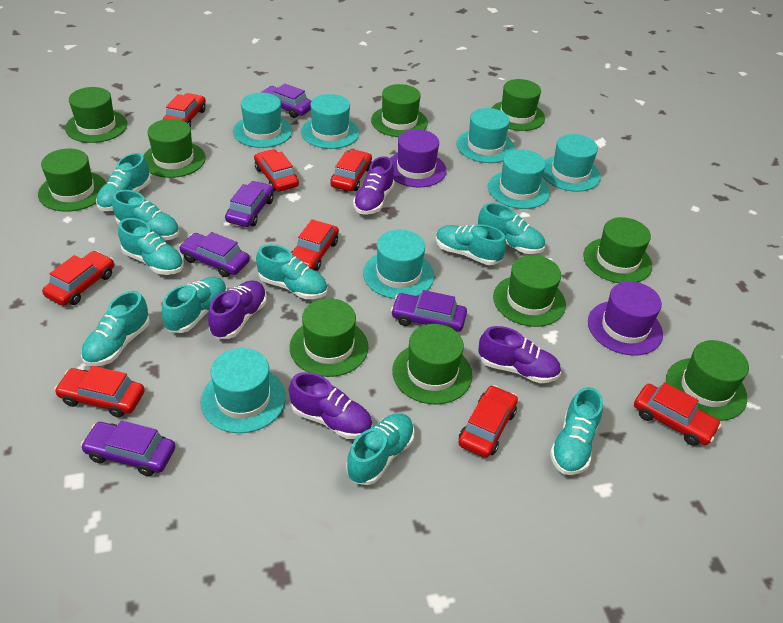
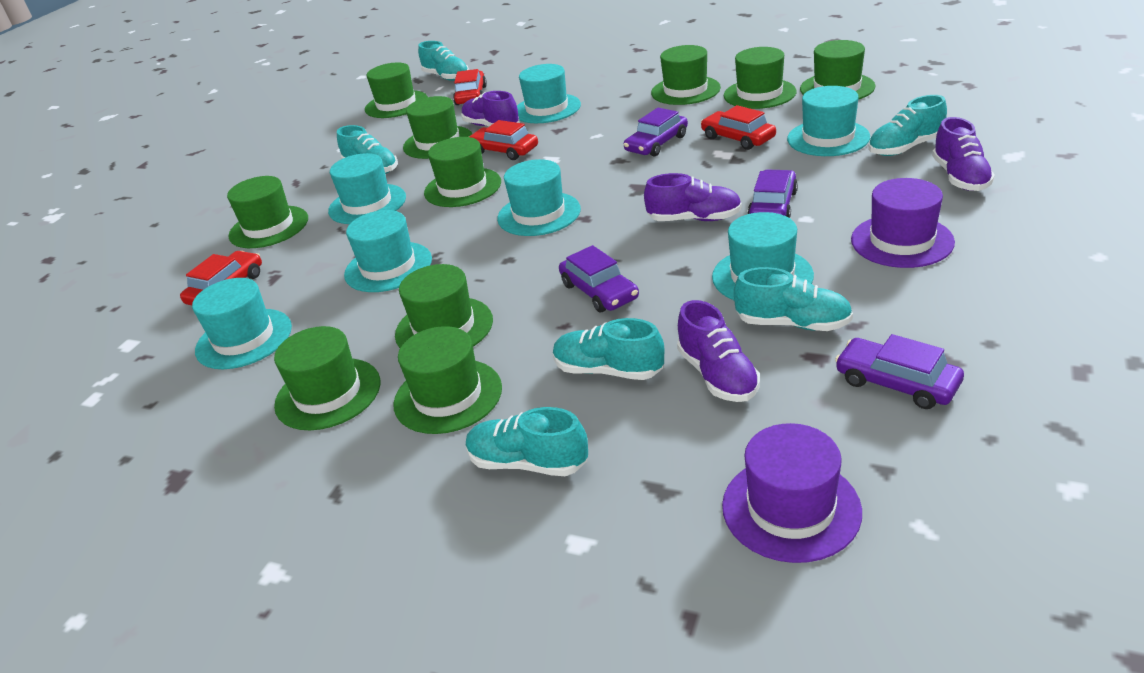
purple car: [81,420,175,476] [179,232,250,277] [225,181,274,227] [260,83,312,118] [391,290,467,332] = 5 -> [559,245,639,312] [624,108,688,157] [748,169,798,218] [835,334,964,409] = 4
red car: [42,251,114,306] [54,366,145,418] [162,93,206,128] [254,149,299,192] [291,219,339,271] [330,150,372,191] [458,385,518,458] [634,382,721,446] = 8 -> [180,251,262,306] [453,69,487,105] [469,120,538,160] [701,105,776,150] = 4
turquoise shoe: [81,291,150,366] [96,153,151,211] [112,190,179,241] [118,218,184,275] [162,277,227,333] [256,244,327,299] [346,413,415,485] [436,225,506,265] [478,203,545,254] [550,387,603,475] = 10 -> [337,125,398,174] [418,41,469,81] [466,407,588,476] [553,318,664,380] [734,267,853,331] [868,95,947,156] = 6

